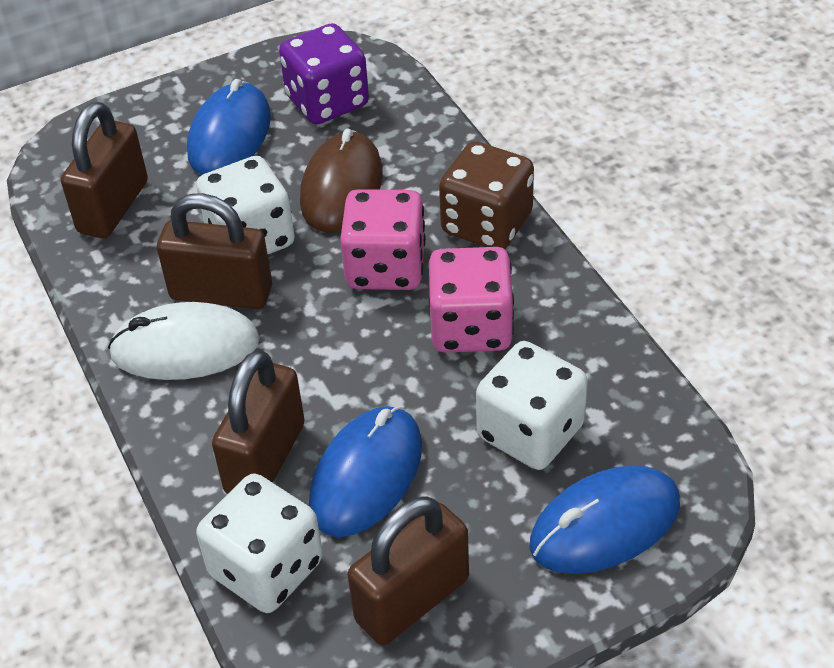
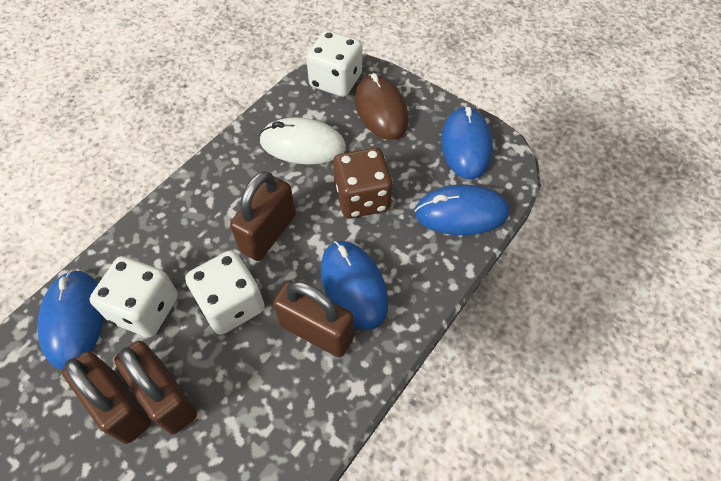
blue mouse: [187,79,271,175] [309,406,422,537] [529,465,680,574] = 3 -> [37,270,103,370] [321,241,388,330] [415,185,509,235] [441,106,493,179] = 4
pink dice: [340,189,426,290] [429,247,514,353] = 2 -> none = 0
purple dice: [279,23,369,124] = 1 -> none = 0

